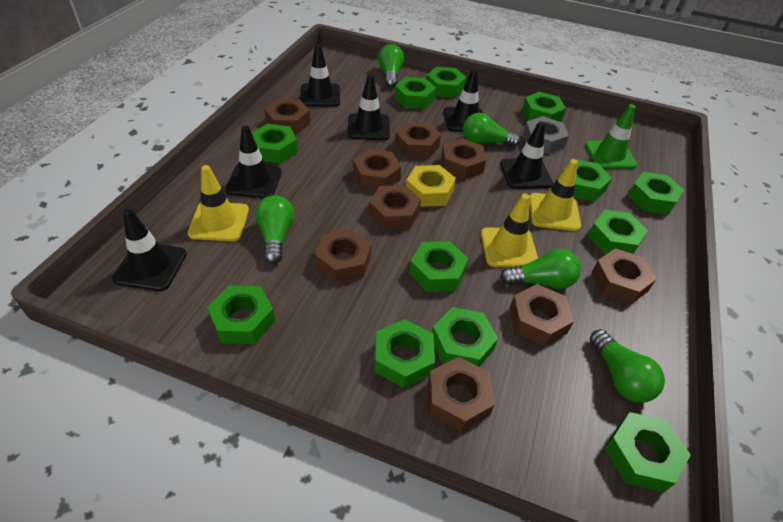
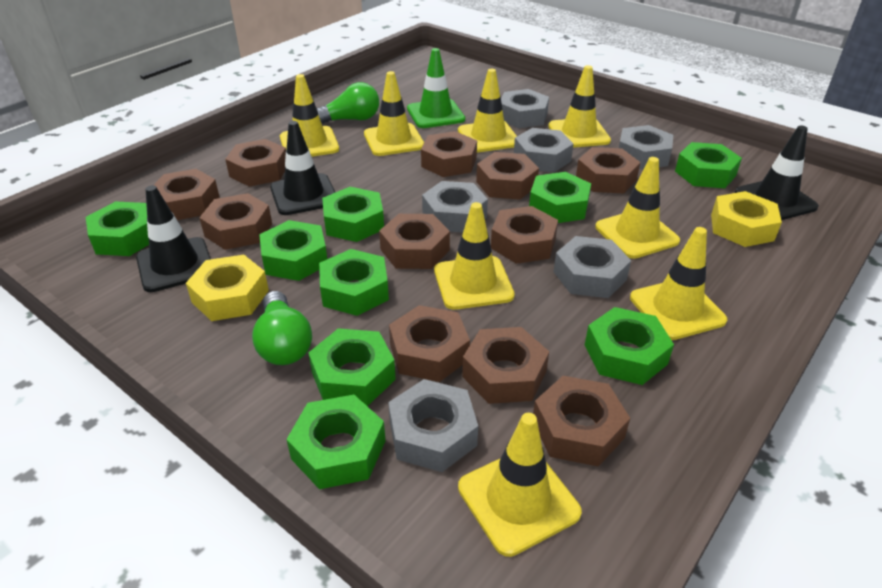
black traffic cone: [112,209,187,291] [225,126,282,198] [300,44,340,107] [348,75,390,140] [443,69,483,132] [500,121,553,189] = 6 -> [136,185,211,292] [270,121,335,215] [735,126,819,220] = 3
brown nut: [265,99,310,134] [315,229,371,283] [353,149,401,190] [369,185,421,230] [395,122,441,159] [428,357,495,432] [441,138,486,180] [510,284,574,346] [591,248,657,304] = 9 -> [154,169,220,220] [199,193,272,250] [225,139,286,187] [379,214,450,269] [389,305,470,382] [421,131,477,177] [462,327,549,404] [476,152,539,200] [491,206,558,264] [533,376,630,467] [576,147,640,193] = 11
green light bulb: [255,195,294,264] [378,44,404,88] [463,113,521,146] [500,249,581,289] [590,329,665,403] = 5 -> [252,291,312,365] [317,82,379,124] = 2
green nut: [207,285,275,344] [252,124,298,163] [375,319,435,388] [394,77,436,109] [409,241,468,292] [426,67,466,98] [432,307,498,367] [522,92,566,121] [562,159,612,202] [588,210,648,254] [604,412,691,492] [628,172,684,215] = 12 -> [86,201,149,256] [259,220,327,281] [286,395,385,489] [308,328,396,406] [319,249,389,316] [322,187,384,242] [529,172,591,223] [585,307,674,385] [675,142,742,188] = 9
grey nut: [523,116,569,154] = 1 -> [388,379,478,472] [422,181,488,232] [501,89,549,128] [514,128,573,172] [553,236,631,298] [619,125,673,170] = 6
yellow nut: [406,165,456,207] = 1 -> [186,255,269,321] [711,191,782,247] = 2
yellow traffic cone: [188,165,249,241] [481,194,538,267] [530,159,581,231] = 3 -> [280,74,339,157] [364,71,424,156] [434,202,515,310] [458,69,517,152] [458,413,582,557] [548,65,611,148] [595,157,680,259] [630,227,727,340] = 8

